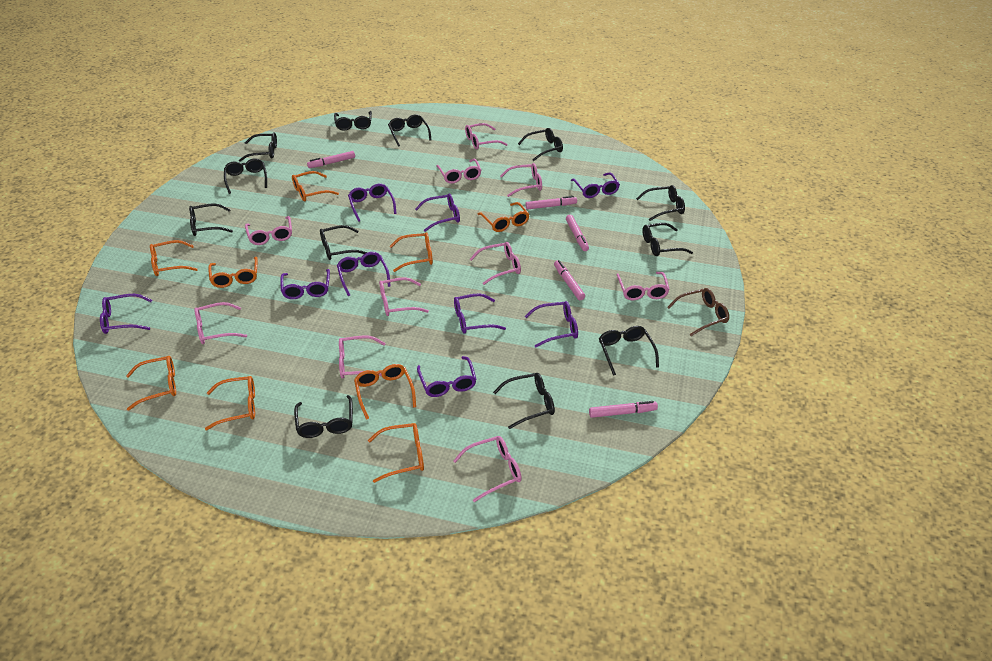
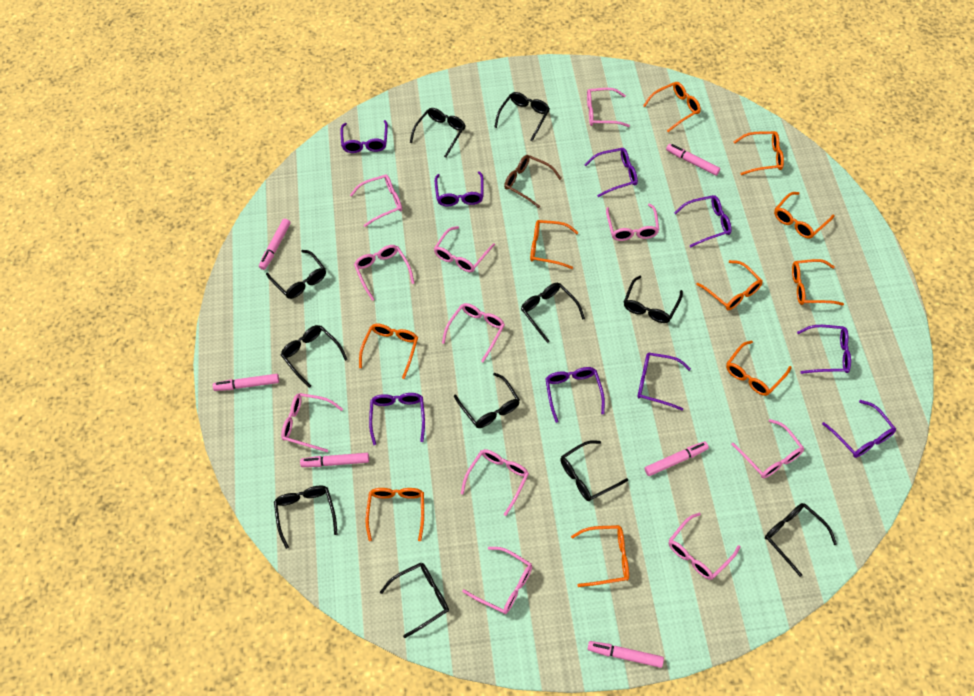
black glasses: [189,203,233,236] [224,158,267,194] [239,132,277,162] [294,395,353,438] [320,225,368,260] [334,111,372,131] [388,114,431,147] [493,373,555,429] [518,128,563,161] [599,326,659,376] [636,185,685,221] [643,223,693,256] = 12 -> [266,250,326,299] [274,485,338,549] [281,325,348,388] [380,563,449,638] [410,108,466,158] [454,373,520,428] [494,92,550,141] [521,283,585,343] [560,440,628,501] [624,276,683,323] [765,503,837,577] = 11
orange glasses: [126,356,176,411] [150,240,198,276] [205,376,255,430] [208,257,258,288] [292,171,339,201] [354,364,416,420] [368,423,424,483] [390,232,433,272] [478,202,530,232] = 9 -> [359,324,418,379] [366,488,424,541] [530,220,579,269] [571,525,629,587] [643,82,701,132] [696,260,763,310] [726,340,792,396] [734,131,784,175] [774,192,835,239] [792,259,844,305] = 10
pink glasses: [194,302,247,344] [245,216,292,245] [339,336,386,379] [379,277,429,316] [437,159,481,184] [453,436,522,502] [465,123,508,149] [470,242,521,285] [500,163,542,197] [616,272,670,300] = 10 -> [281,393,343,452] [350,175,402,227] [354,245,414,301] [434,226,495,272] [442,303,505,363] [461,449,529,516] [462,547,532,614] [587,88,630,127] [606,204,659,241] [668,512,741,580] [731,419,804,478] = 11
pink marker: [307,151,355,168] [525,196,577,209] [554,260,585,300] [566,215,589,251] [589,401,658,418] = 5 -> [213,374,279,391] [259,219,291,270] [300,453,369,467] [588,641,664,668] [645,441,709,476] [666,144,720,176] = 6

